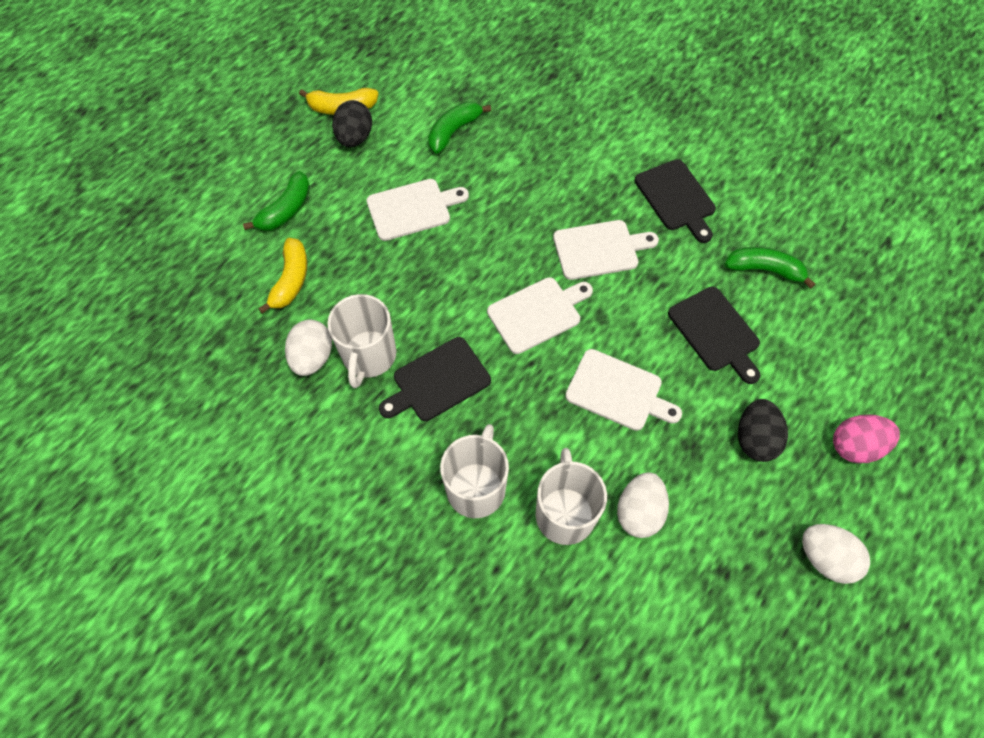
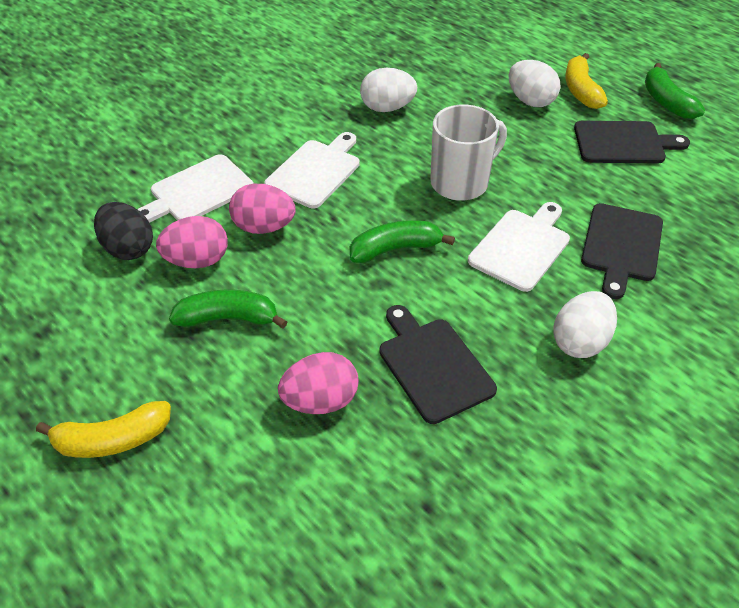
black egg: [332,100,372,147] [738,399,788,462] = 2 -> [94,202,153,260] = 1
pink egg: [833,414,900,463] = 1 -> [156,216,228,268] [229,184,296,234] [278,352,359,414] = 3
white cutting board: [366,179,469,241] [487,277,593,354] [553,220,659,280] [565,349,682,431] = 4 -> [137,154,254,223] [264,132,360,208] [468,202,570,292] = 3
white mug: [327,294,397,388] [440,424,509,518] [535,448,607,545] = 3 -> [430,105,507,201] = 1

